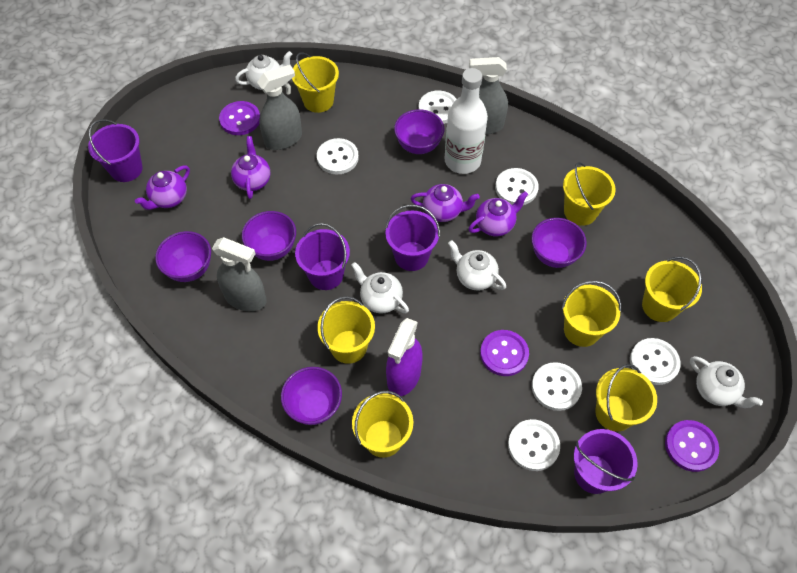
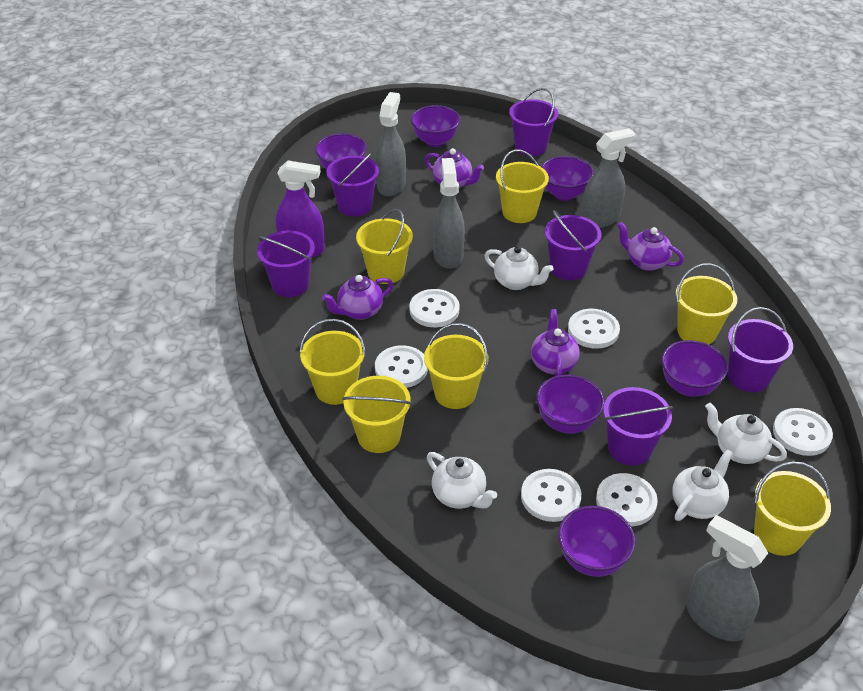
grey spray bottle: [212,237,267,311] [257,65,302,150] [469,57,508,134] = 3 -> [375,92,406,196] [433,158,465,269] [581,128,635,228] [687,515,768,641] = 4
purple bowl: [155,231,211,282] [242,211,296,261] [281,367,342,425] [394,109,444,154] [531,218,587,268] = 5 -> [315,133,367,170] [411,105,460,147] [536,374,604,434] [541,156,594,201] [558,506,635,577] [661,340,728,397] = 6
purple bucket: [88,119,143,182] [295,223,350,290] [385,205,440,271] [574,429,638,494] = 4 -> [257,231,315,297] [326,151,379,217] [509,88,558,156] [545,210,601,280] [603,387,673,466] [728,307,793,392] = 6
purple button: [219,101,260,135] [480,330,529,376] [665,420,719,472] = 3 -> none = 0
white bottle: [444,68,488,174] = 1 -> none = 0

